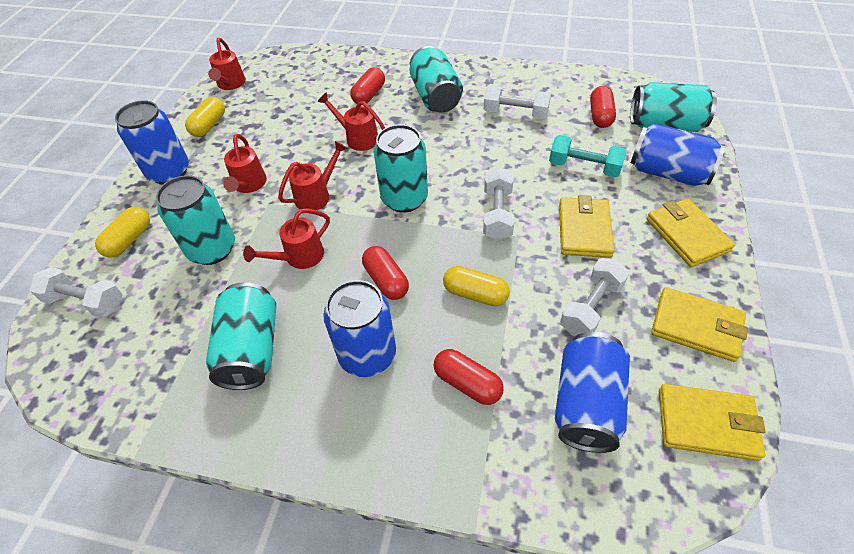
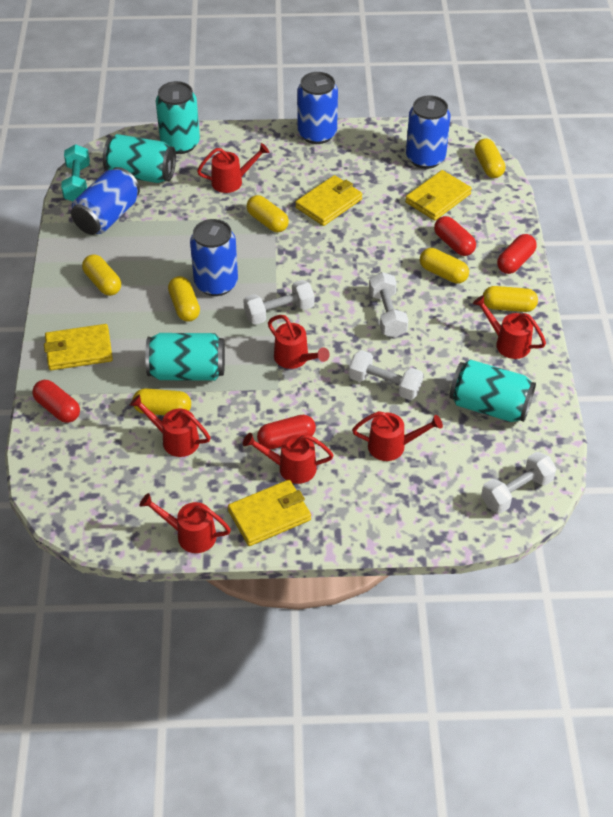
red watering can: [208,38,246,90] [223,134,267,193] [243,208,330,269] [278,141,348,210] [317,92,385,151] = 5 -> [130,394,210,457] [140,493,231,553] [197,143,269,193] [243,433,334,484] [268,315,330,369] [352,411,443,461] [473,295,546,359] = 7
turquoise can: [156,175,235,265] [206,282,276,390] [373,124,428,213] [409,46,463,113] [630,82,717,132] = 5 -> [103,134,176,183] [145,333,225,381] [156,81,200,154] [449,359,536,422] = 4
yellow capsule: [95,207,150,257] [185,97,225,137] [443,266,510,306] = 3 -> [82,254,121,296] [132,388,191,415] [168,276,200,322] [247,195,289,232] [420,248,469,284] [475,138,506,178] [483,286,538,312] = 7

